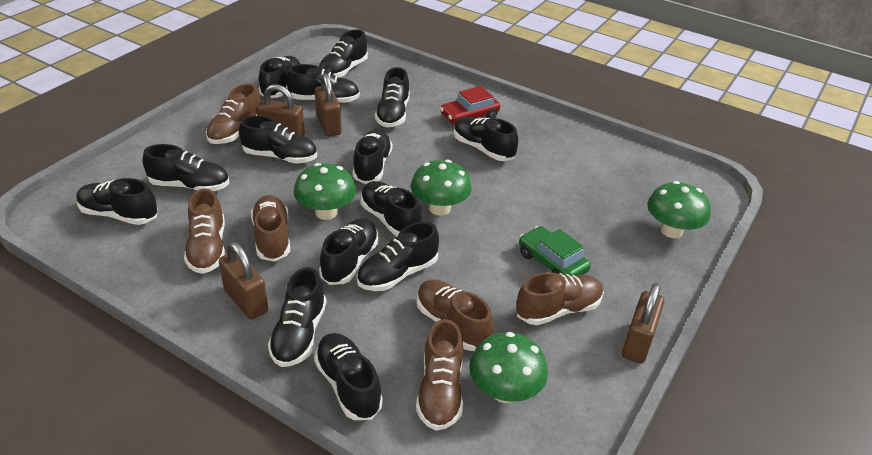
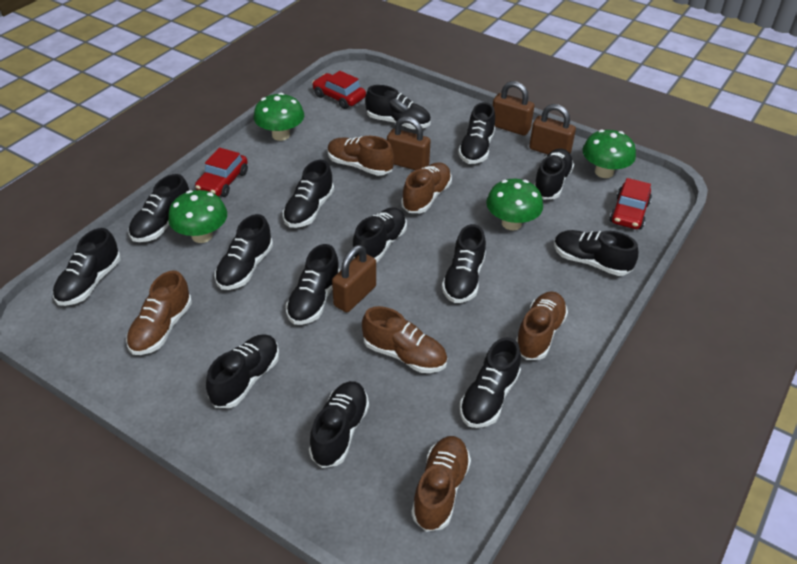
green car: [519,226,591,276] = 1 -> none = 0
red car: [440,86,500,124] = 1 -> [195,148,248,197] [312,71,366,109] [609,178,652,229] = 3

